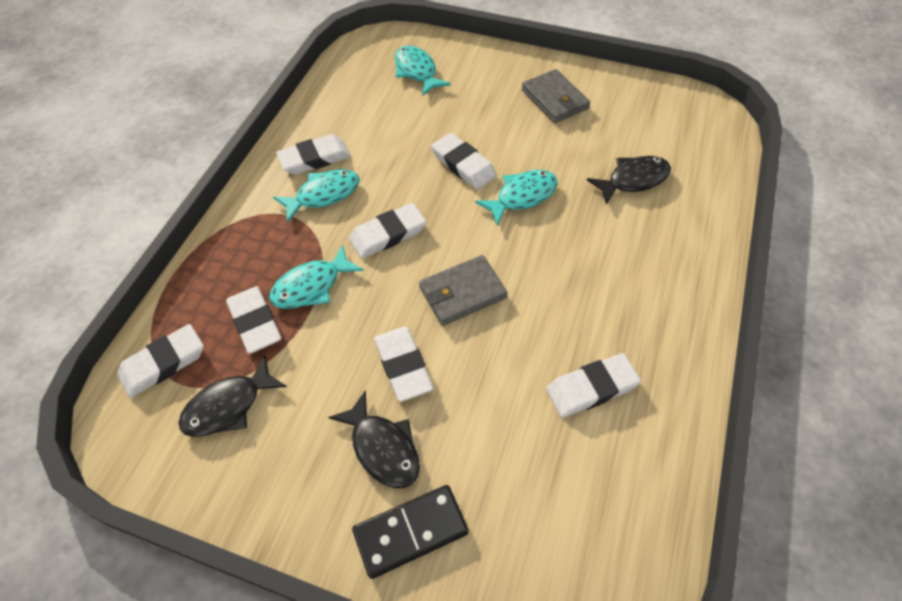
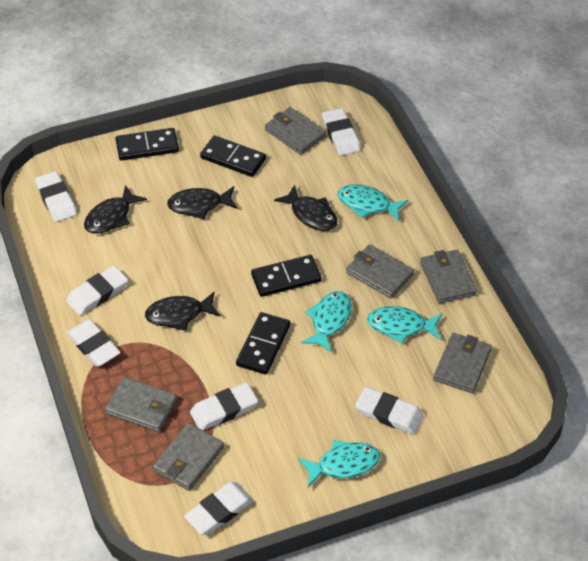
black domino: [352,485,469,579] = 1 -> [116,128,179,161] [200,136,266,177] [236,312,290,375] [251,255,322,297] = 4
black fish: [179,355,287,437] [328,390,420,488] [587,156,671,205] = 3 -> [84,185,147,234] [145,291,221,331] [167,186,238,219] [274,185,337,231] = 4
grey wallet: [419,255,508,326] [522,69,590,123] = 2 -> [105,377,177,432] [153,423,224,491] [265,107,326,155] [346,244,414,298] [420,250,477,304] [433,333,492,393] = 6

